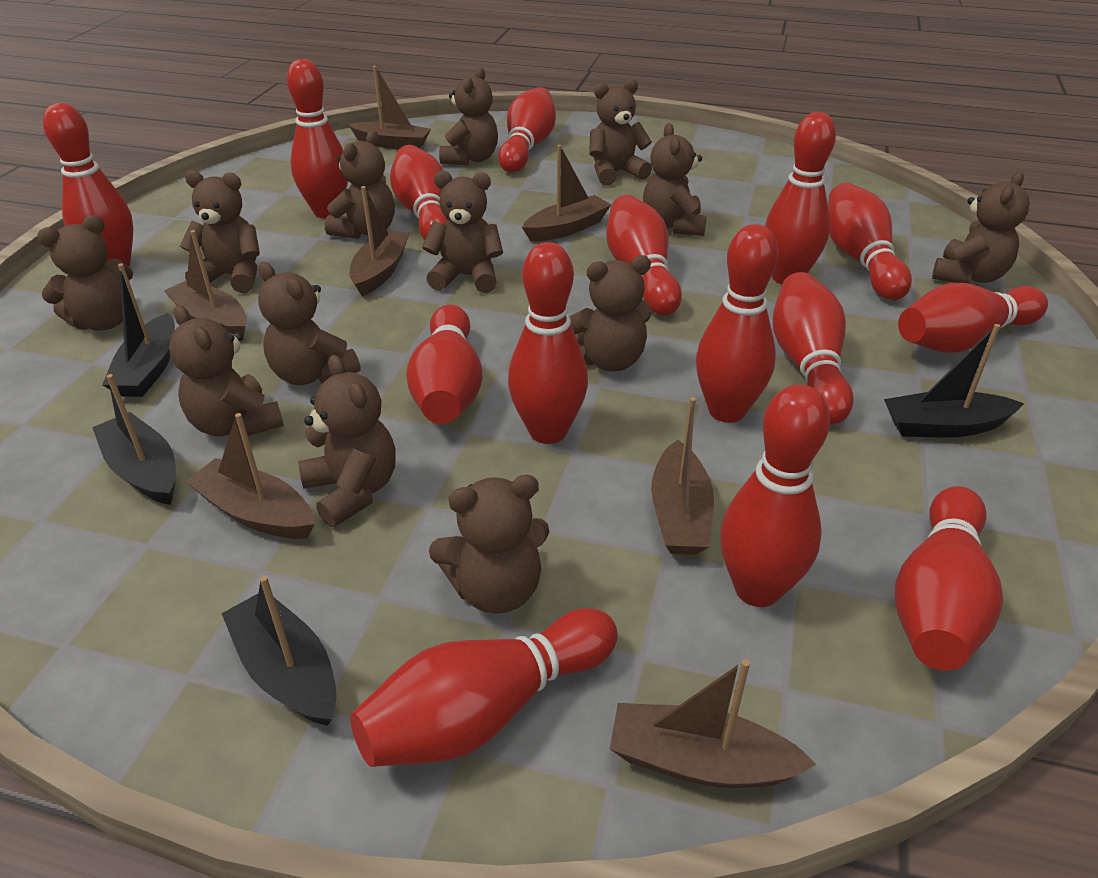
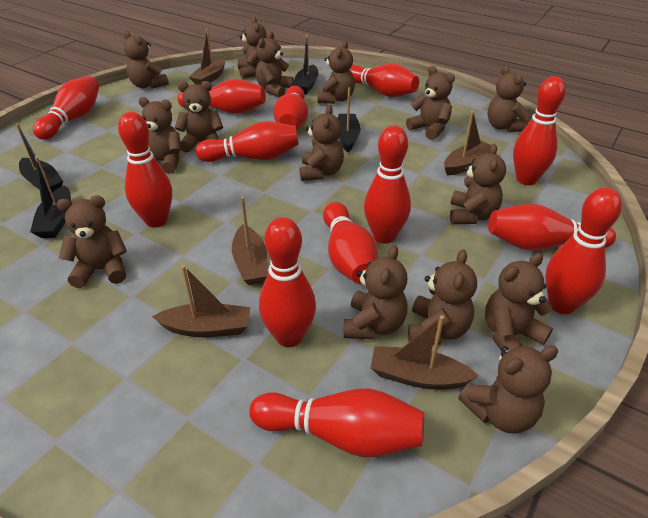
brown boat: [164,230,247,340] [185,413,315,539] [348,66,431,149] [350,186,409,296] [522,145,611,242] [610,659,816,788] [651,397,714,555] = 7 -> [152,265,250,337] [189,29,226,85] [232,197,268,285] [370,316,479,389] [444,111,491,176] = 5
brown teddy bear: [37,215,133,331] [169,305,284,437] [180,170,260,293] [258,262,361,385] [298,355,396,527] [325,131,395,239] [422,171,503,293] [429,475,550,614] [439,67,498,165] [570,255,651,372] [589,79,652,186] [643,123,707,236] [932,171,1030,283] = 13 -> [57,195,127,288] [124,31,169,89] [138,97,181,174] [175,81,223,153] [238,17,267,79] [256,32,294,97] [300,105,344,181] [318,41,355,104] [344,245,408,339] [406,66,455,140] [408,249,477,344] [450,144,506,224] [458,345,559,434] [485,253,553,351] [487,65,530,132] = 15
red bowling pin: [43,103,133,267] [287,59,348,218] [350,608,618,767] [390,145,448,240] [406,305,483,424] [498,87,556,173] [508,242,588,444] [606,195,682,316] [696,224,779,423] [720,384,830,607] [765,112,836,284] [773,272,854,424] [828,183,912,300] [894,486,1003,670] [898,283,1048,353] = 15 -> [33,76,99,140] [118,112,172,228] [178,79,266,114] [196,121,299,162] [249,389,424,458] [259,217,316,347] [273,86,308,130] [323,202,378,284] [350,64,419,97] [364,126,411,244] [488,204,616,250] [513,76,566,185] [545,187,622,314] = 13

